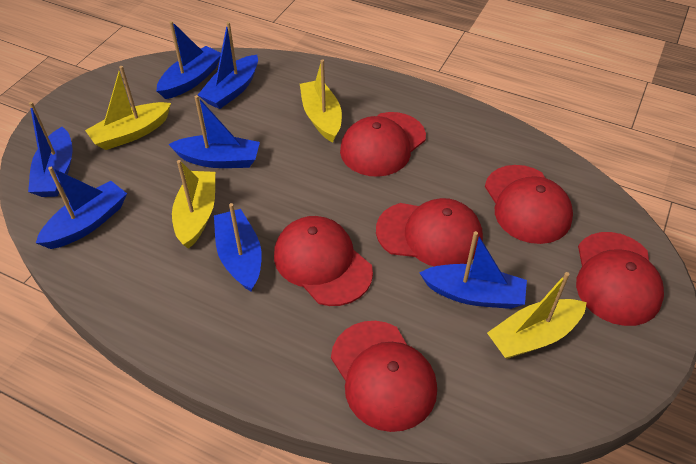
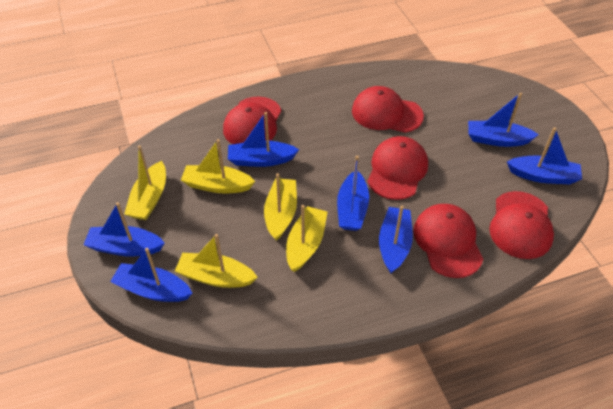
red cap: [274,216,373,306] [331,321,437,432] [340,112,426,177] [376,198,483,266] [485,165,573,244] [576,232,664,326] = 6 -> [223,97,282,144] [352,86,424,133] [367,136,428,200] [413,204,483,278] [489,191,554,259] = 5
yellow boat: [85,66,171,150] [172,160,215,249] [300,60,342,142] [487,272,587,359] = 4 -> [124,145,166,220] [175,234,258,288] [181,139,255,194] [264,173,297,241] [286,205,328,272] = 5

